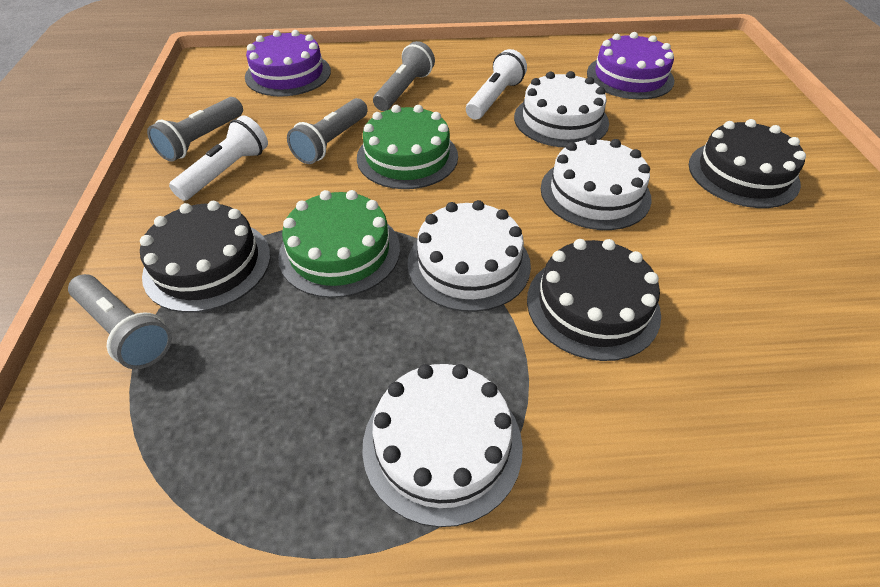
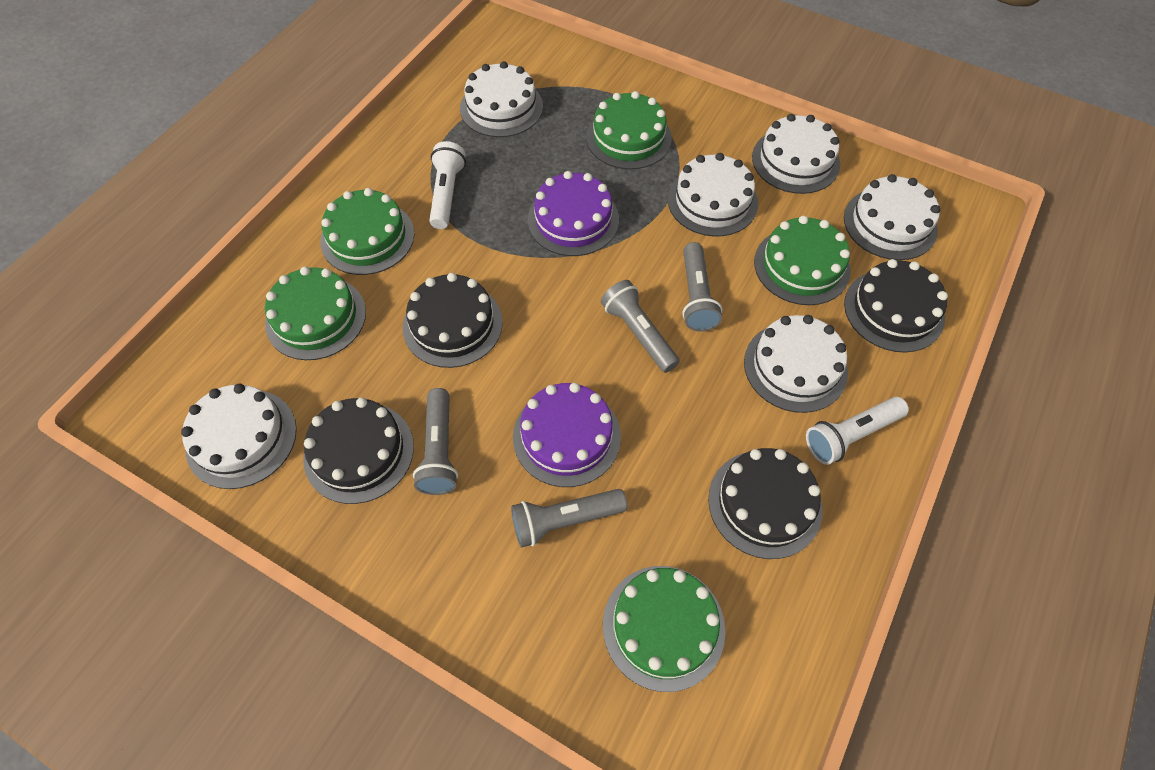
black cake: [140,201,270,313] [527,239,661,361] [689,119,806,208] = 3 -> [303,397,414,504] [403,273,503,368] [708,448,822,559] [844,259,948,353] = 4
green cake: [278,190,400,298] [357,105,458,189] = 2 -> [265,266,366,360] [320,188,415,275] [586,91,672,169] [603,566,725,692] [754,216,851,305] = 5
white cake: [362,364,523,527] [407,200,531,312] [514,71,609,148] [541,136,652,230] = 4 -> [181,384,297,489] [460,61,543,137] [668,153,758,237] [744,315,848,413] [752,114,840,194] [844,174,940,260] = 6

